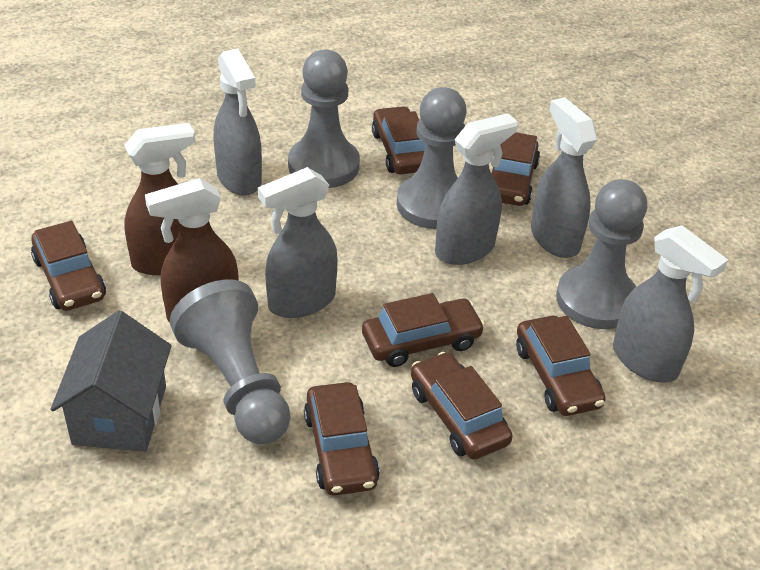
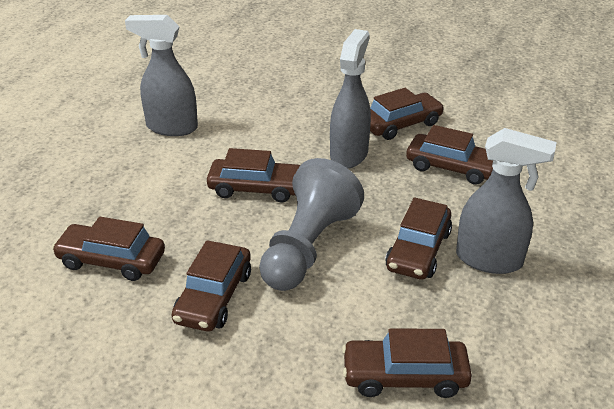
brown spray bottle: [124,123,195,275] [145,178,239,323] = 2 -> none = 0
grey house: [50,311,172,452] = 1 -> none = 0
grey pawn: [170,279,291,444] [288,49,360,188] [397,87,467,229] [556,179,647,329] = 4 -> [259,158,364,291] = 1
grey spray bottle: [214,48,262,196] [258,167,338,318] [435,113,518,265] [531,97,597,258] [613,225,728,382] = 5 -> [125,15,198,136] [330,29,371,169] [456,128,556,274] = 3

